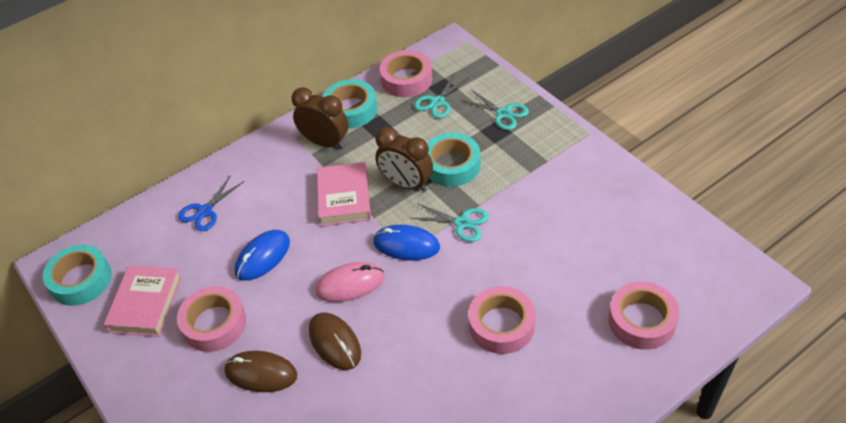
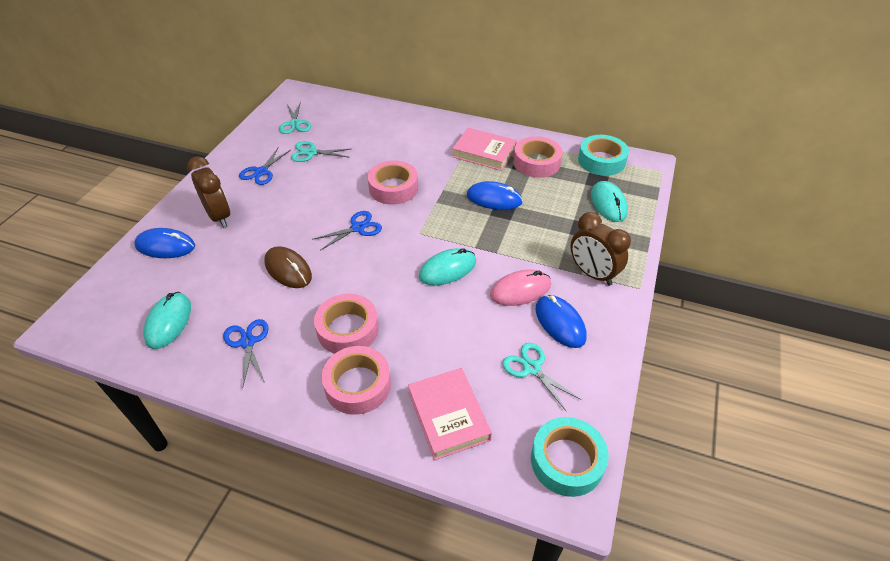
blue mouse: [235,230,290,281] [373,225,440,261] = 2 -> [134,228,195,258] [467,181,523,210] [536,295,586,348] = 3
blue scissors: [178,175,244,231] = 1 -> [223,319,269,386] [239,147,291,185] [312,211,382,250] = 3
brown mouse: [224,351,297,392] [309,313,361,370] = 2 -> [264,246,312,288] = 1
turquoise mouse: none = 0 -> [143,292,191,349] [419,248,476,286] [591,181,628,222] = 3
turquoise tape: [43,244,112,306] [323,79,377,129] [427,133,481,187] = 3 -> [531,417,609,497] [578,135,629,176] = 2

